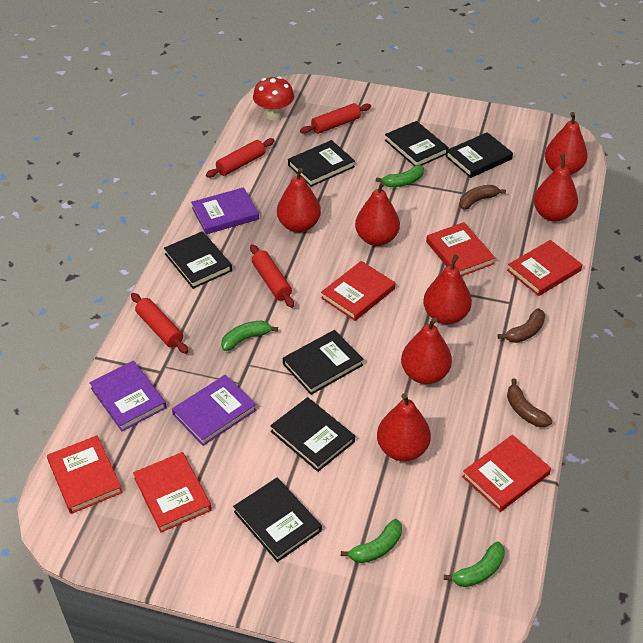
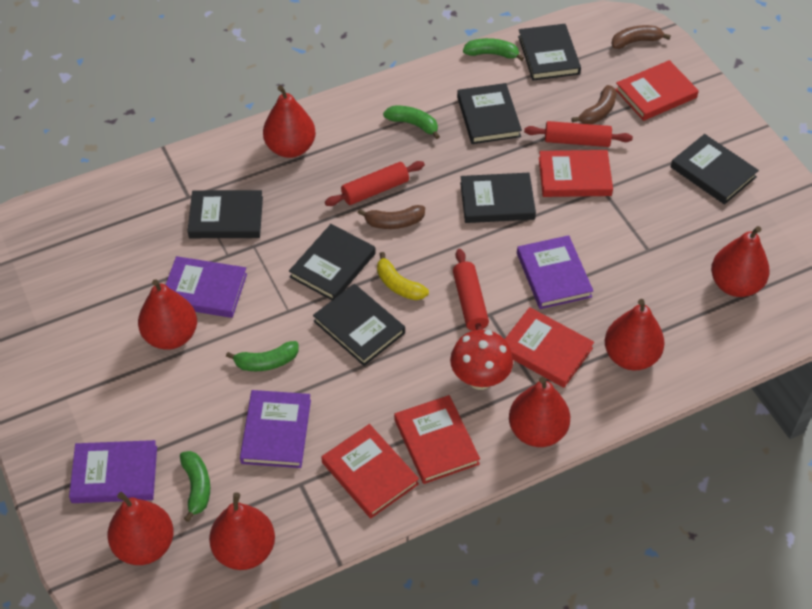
purple book: [89,361,167,431] [172,375,257,446] [191,187,259,234] = 3 -> [69,440,157,503] [166,256,247,318] [240,390,311,468] [517,235,593,309] = 4
red book: [47,435,123,514] [133,452,212,533] [321,261,395,321] [426,222,495,276] [462,435,551,512] [507,240,583,296] = 6 -> [321,424,419,518] [394,395,480,484] [505,307,594,388] [539,150,613,197] [615,60,699,121] = 5
red rolling pin: [131,293,188,354] [206,138,275,178] [250,244,294,308] [300,103,371,134] = 4 -> [325,161,425,206] [453,249,489,331] [524,121,633,147] = 3
yellow banana: none = 0 -> [377,252,429,300] = 1

